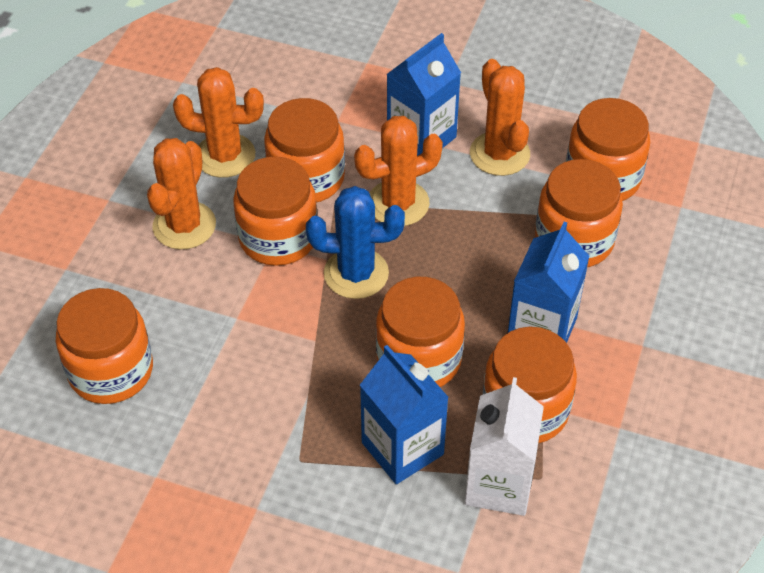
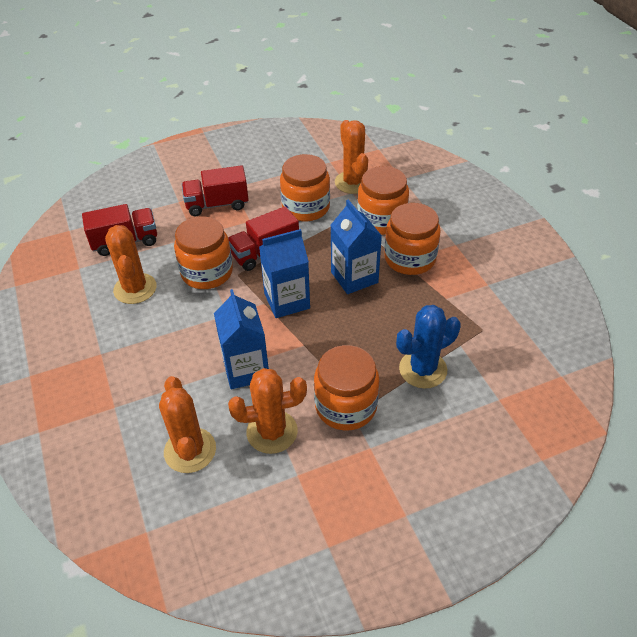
orange jar: [56,288,153,404] [233,157,317,266] [264,98,345,203] [376,277,465,387] [483,327,577,443] [535,159,623,267] [566,98,650,201] = 7 -> [174,217,233,289] [280,154,330,221] [314,345,379,431] [357,166,409,235] [384,203,441,275] = 5
red truck: none = 0 -> [82,204,157,256] [182,165,249,216] [228,206,299,271] = 3
white carton: [465,377,544,516] = 1 -> none = 0

